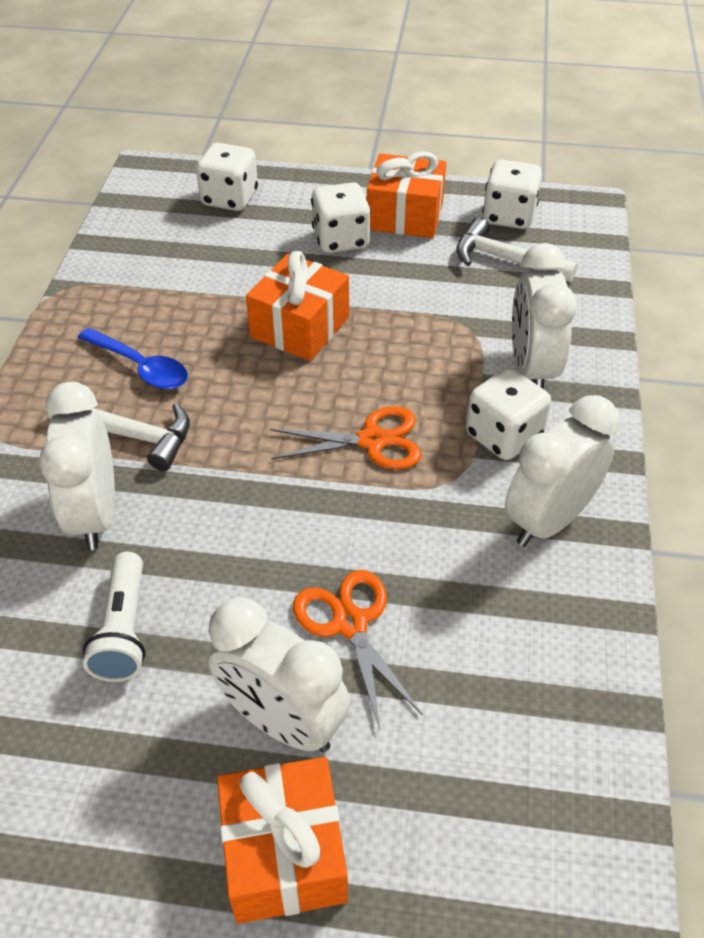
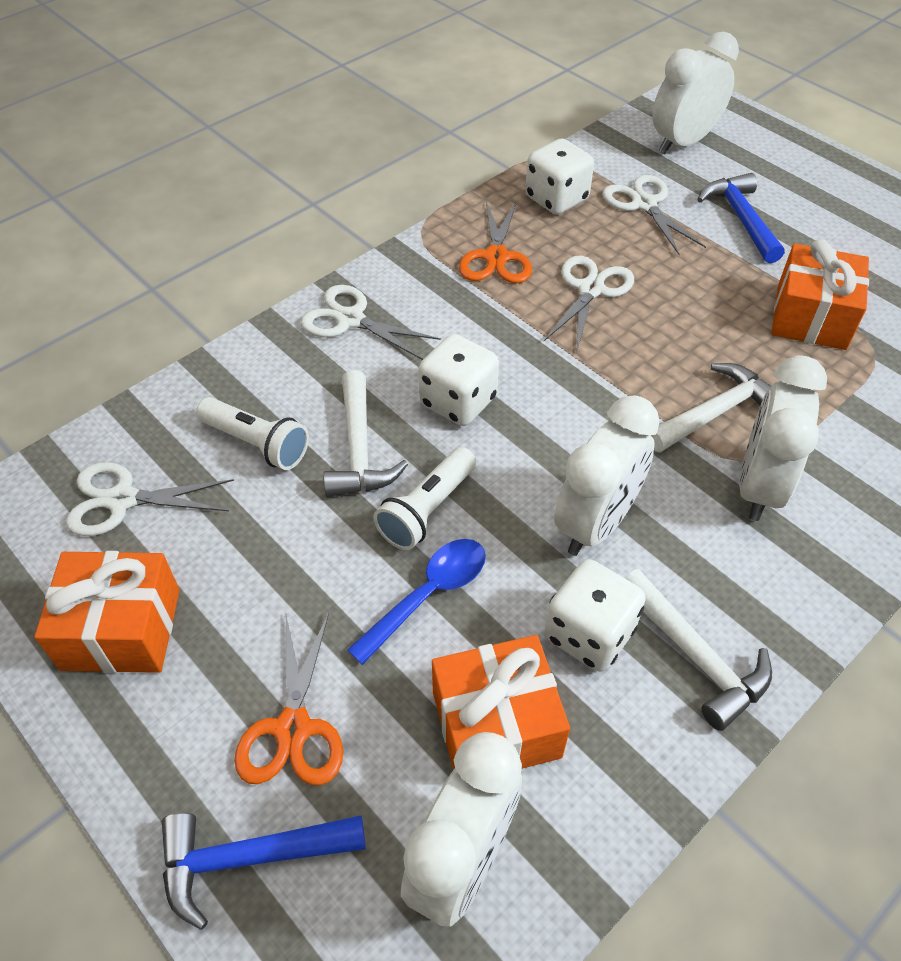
blue hammer: none = 0 -> [162,813,366,930] [697,173,785,263] = 2
white dice: [196,143,258,211] [311,182,371,253] [466,368,551,460] [482,160,542,229] = 4 -> [418,334,499,426] [525,139,594,215] [545,559,646,672] = 3
white flashlight: [83,552,145,682] = 1 -> [196,397,309,470] [373,447,476,550] = 2
white hammer: [48,403,190,471] [456,217,578,282] = 2 -> [323,370,408,497] [625,569,772,731] [651,363,771,452] = 3
white scissors: none = 0 -> [66,462,234,536] [301,285,441,360] [544,256,634,350] [602,175,706,255] = 4

